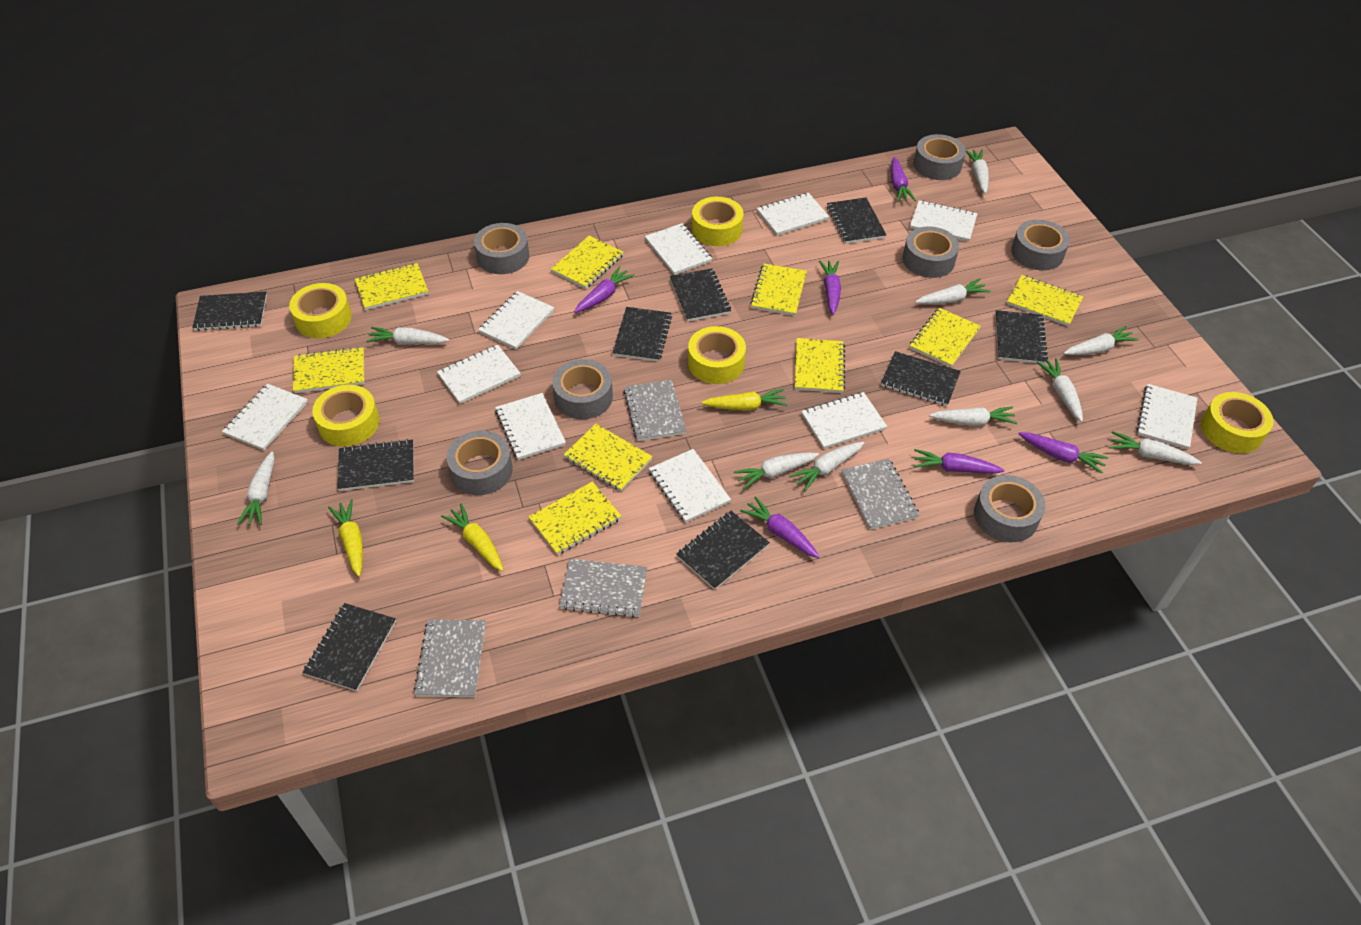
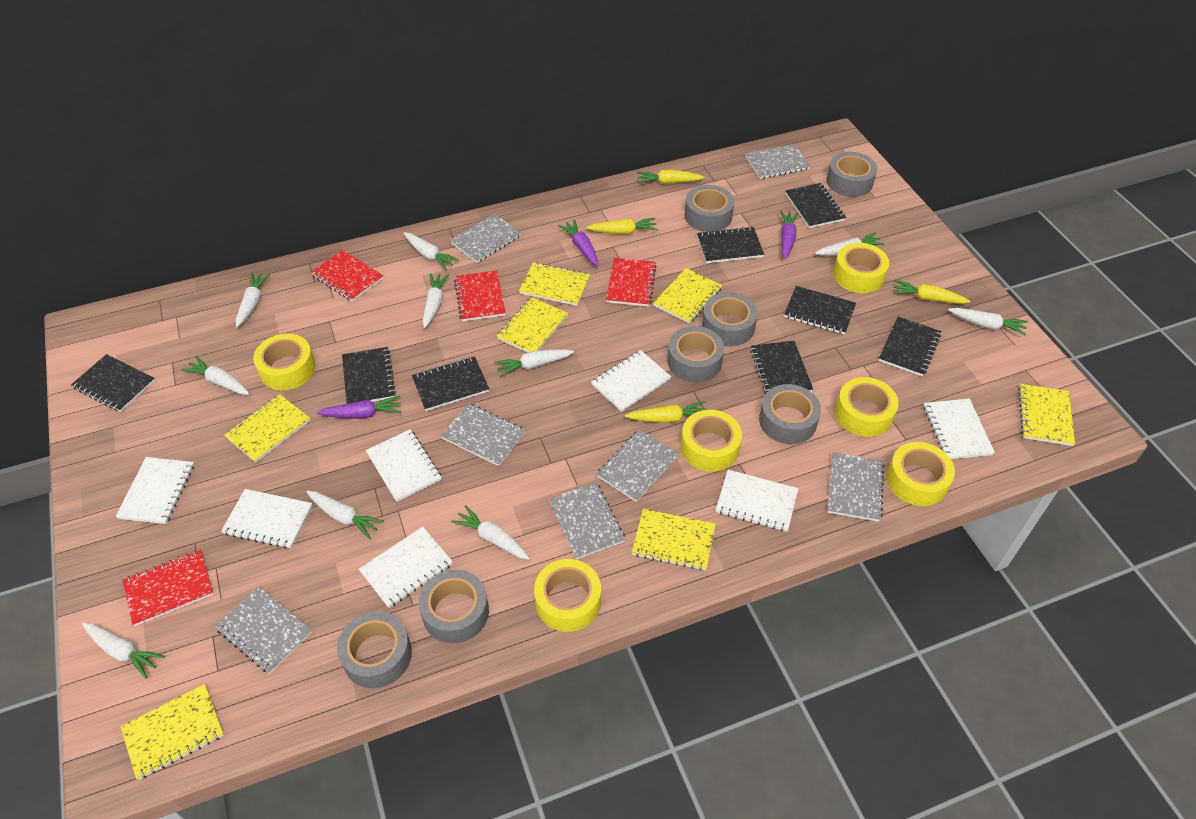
black notebook: [192,292,267,331] [303,603,396,691] [337,439,414,491] [612,307,672,362] [670,269,731,322] [676,511,770,590] [827,198,886,244] [881,351,961,406] [995,310,1048,364] = 9 -> [71,354,155,412] [342,347,396,404] [412,356,489,411] [697,227,764,263] [750,341,813,394] [784,286,856,334] [785,183,846,228] [879,317,941,376] = 8
grey notebook: [414,619,486,697] [559,559,647,618] [623,380,687,441] [842,459,919,530] = 4 -> [215,587,312,674] [441,403,525,466] [450,214,521,263] [549,482,625,559] [597,429,679,502] [745,144,810,179] [828,452,884,522] = 7
purple carrot: [574,267,634,313] [740,496,819,558] [819,261,841,315] [891,157,916,202] [914,449,1004,474] [1019,432,1108,474] = 6 -> [317,396,401,419] [558,219,599,266] [780,211,799,259] = 3
red notebook: none = 0 -> [123,550,214,626] [311,250,383,301] [454,270,505,321] [606,258,657,307] = 4
white notebook: [222,384,308,450] [437,345,521,404] [478,291,554,349] [495,393,566,460] [645,223,712,275] [649,449,731,523] [757,193,829,235] [801,392,887,449] [910,200,978,242] [1137,384,1197,449] = 10 -> [115,457,194,524] [221,489,312,549] [359,527,453,608] [366,429,442,502] [591,350,671,412] [716,470,798,532] [923,398,995,459] = 7
yellow carrot: [328,499,363,577] [441,503,503,571] [701,389,788,410] = 3 -> [586,218,658,234] [625,401,707,423] [637,170,704,184] [893,280,970,304] = 4
yellow notebook: [293,347,365,393] [355,263,428,310] [528,482,622,555] [551,235,624,289] [564,424,653,491] [750,264,807,316] [795,338,845,393] [909,308,981,367] [1007,275,1083,326] = 9 -> [120,684,224,780] [225,394,310,463] [497,297,568,353] [519,262,590,306] [632,509,716,571] [653,268,722,324] [1018,384,1075,446] = 7
yellow tape: [289,283,352,338] [312,385,380,447] [688,326,746,384] [692,197,743,246] [1201,392,1273,453] = 5 -> [253,334,316,390] [534,559,601,632] [681,410,742,472] [833,243,889,293] [835,377,899,437] [886,442,955,506] = 6

